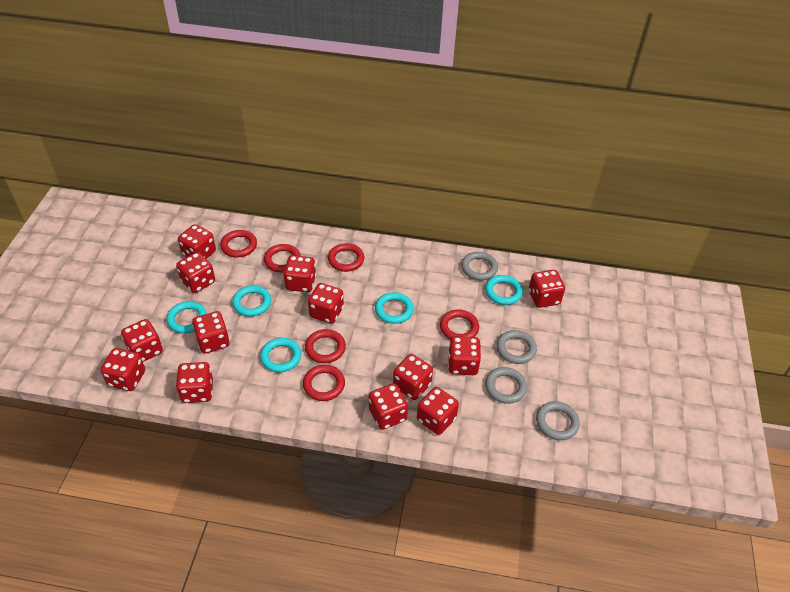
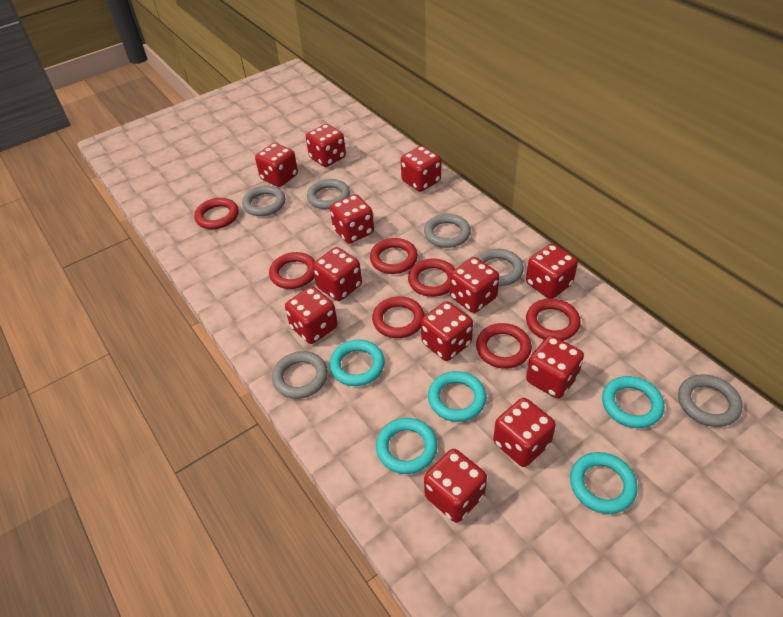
grey ring: [461,252,498,280] [485,367,527,404] [497,330,537,364] [536,401,580,440] = 4 -> [242,185,285,216] [272,351,328,399] [307,179,350,209] [424,214,471,248] [477,249,524,286] [678,375,743,427] = 6
red dice: [100,348,145,391] [121,319,163,362] [176,252,215,293] [176,362,213,403] [178,224,216,259] [192,311,230,354] [283,255,316,292] [308,283,344,324] [369,383,408,430] [393,354,433,400] [417,387,459,435] [448,336,481,375] [529,270,565,308] = 13 -> [255,143,298,187] [285,287,338,344] [306,124,346,167] [313,247,362,301] [330,194,374,244] [401,146,441,192] [421,301,473,361] [424,449,487,523] [450,257,499,313] [493,398,556,467] [526,244,578,299] [526,335,584,399] = 12
red ring: [220,230,257,258] [264,244,301,272] [303,365,345,401] [305,329,346,363] [328,243,365,272] [440,309,479,340] = 6 -> [194,198,239,229] [269,252,315,289] [370,238,418,274] [372,296,425,338] [408,258,455,297] [476,323,532,369] [526,298,581,341] = 7

